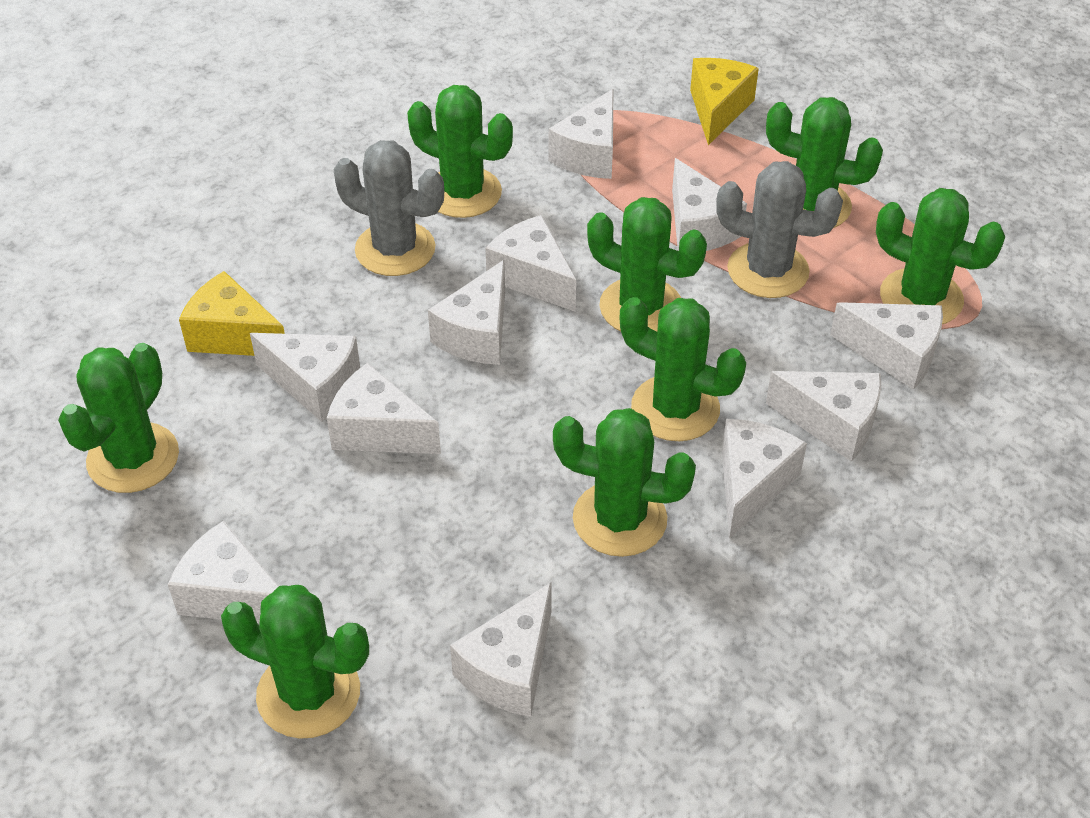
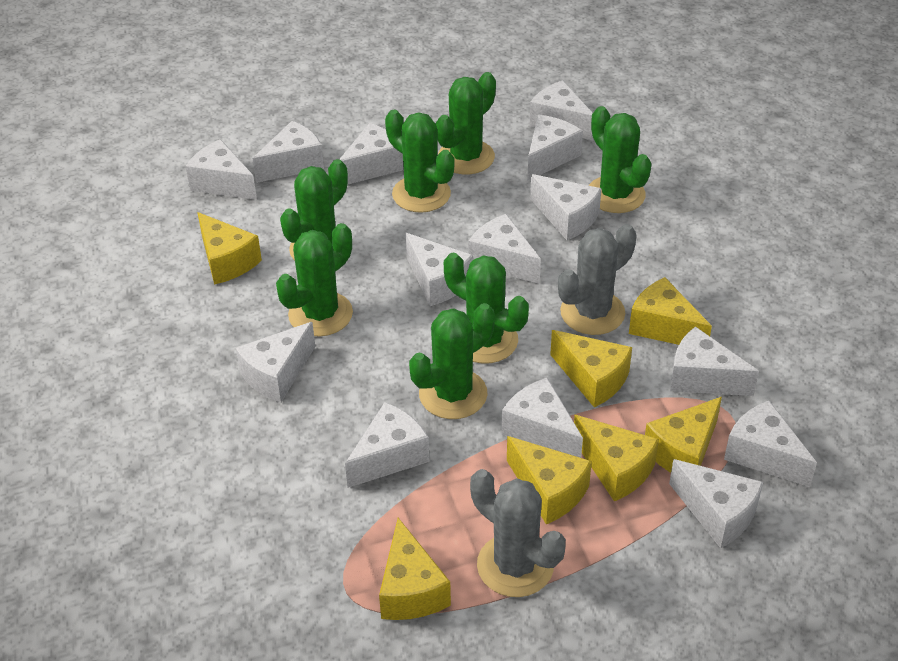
green cactus: [58,343,179,493] [221,585,369,739] [407,85,513,218] [553,408,696,557] [587,197,707,331] [619,297,746,441] [766,97,883,228] [876,188,1005,324] = 8 -> [276,223,353,337] [280,159,348,261] [385,110,455,213] [409,303,495,419] [435,72,496,174] [444,253,529,364] [589,106,652,213] = 7
white cheese: [168,520,279,624] [250,333,360,422] [327,363,441,454] [428,260,505,365] [450,582,552,717] [485,215,576,312] [549,89,613,179] [672,158,747,251] [722,419,807,539] [766,371,881,462] [830,302,943,389] = 11 -> [185,139,257,200] [236,322,315,402] [253,121,324,183] [339,123,404,184] [345,402,429,488] [405,233,473,306] [469,214,541,284] [502,377,583,458] [527,115,583,181] [530,80,594,141] [530,174,602,240] [669,459,763,548] [670,326,759,396] [724,401,817,487] = 14
yellow cheese: [179,271,285,356] [690,58,759,145] = 2 -> [197,212,262,285] [379,518,451,620] [507,436,592,525] [550,330,632,407] [574,415,659,501] [629,277,712,345] [645,397,722,473] = 7

